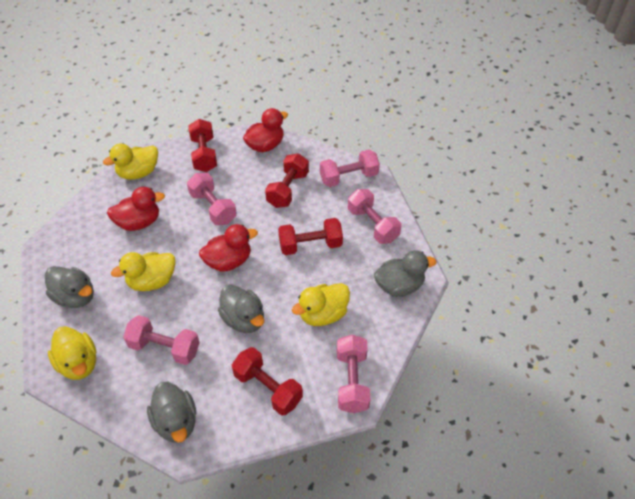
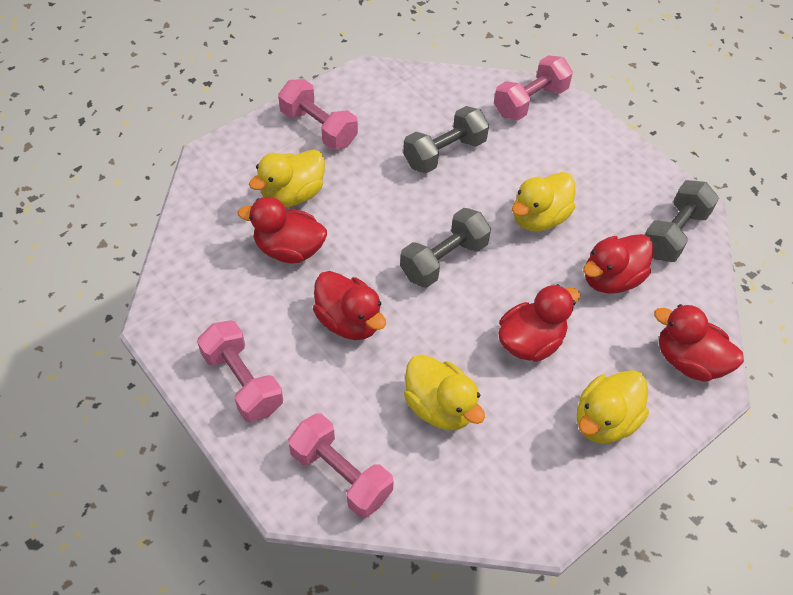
grey duck: [45,266,94,308] [147,382,196,443] [218,284,264,333] [374,250,436,297] = 4 -> none = 0
grey dumbbell: none = 0 -> [400,208,491,288] [403,106,489,173] [645,180,719,262] = 3
pink dumbbell: [123,315,200,365] [187,173,237,225] [320,150,380,187] [337,335,370,413] [348,189,401,244] = 5 -> [197,320,283,423] [278,79,358,150] [288,413,394,518] [494,55,573,120] = 4
red duck: [107,187,165,231] [199,224,258,272] [243,108,288,152] = 3 -> [238,197,327,263] [313,271,386,340] [498,284,581,362] [583,234,654,294] [654,304,744,382] = 5
red dumbbell: [188,119,217,172] [232,347,303,415] [265,153,309,208] [278,218,343,255] = 4 -> none = 0

